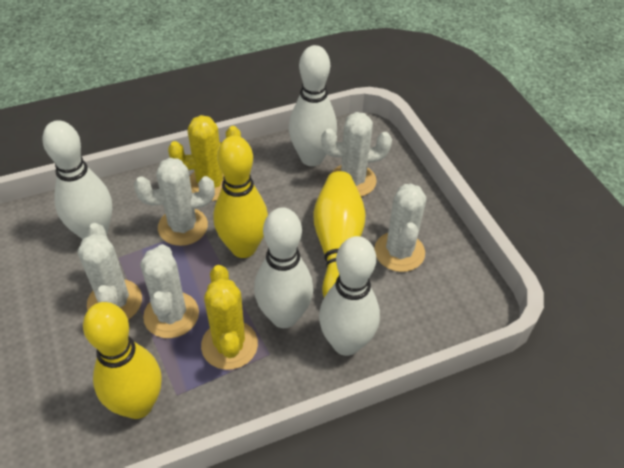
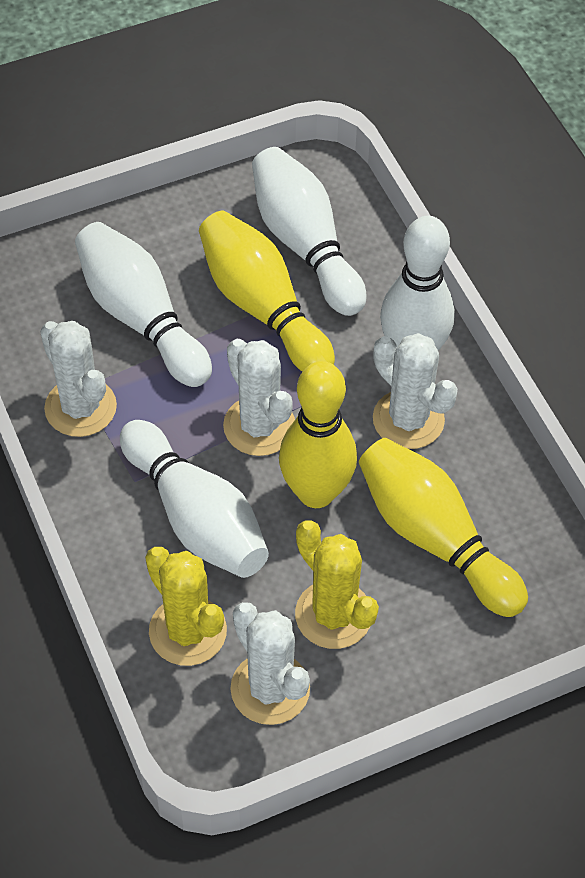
white cactus: [78,223,142,319] [134,158,215,246] [140,244,199,338] [321,112,392,197] [374,184,426,272] = 5 -> [40,321,117,437] [223,339,295,456] [231,602,310,725] [373,333,458,449] = 4

